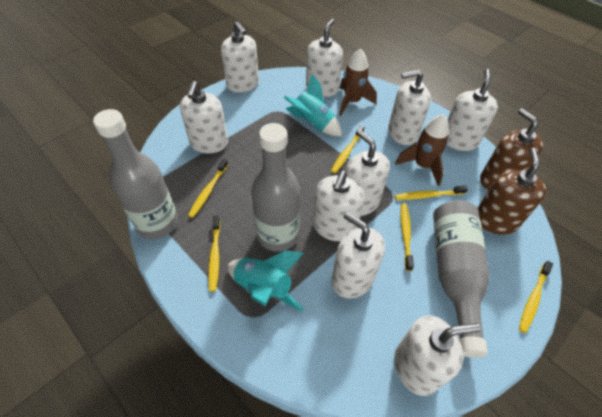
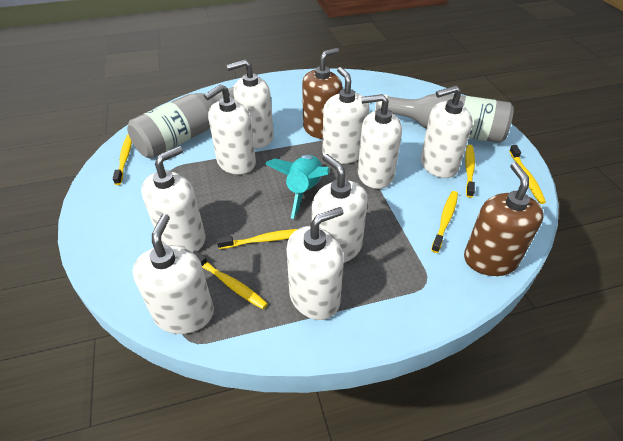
brown rocket: [339,49,377,116] [395,114,449,186] = 2 -> none = 0
grey bottle: [93,109,178,239] [251,123,300,251] [433,200,490,358] = 3 -> [127,85,235,159] [375,94,514,143] = 2
turquoise rocket: [228,250,303,311] [284,73,342,136] = 2 -> [265,155,330,219] = 1

